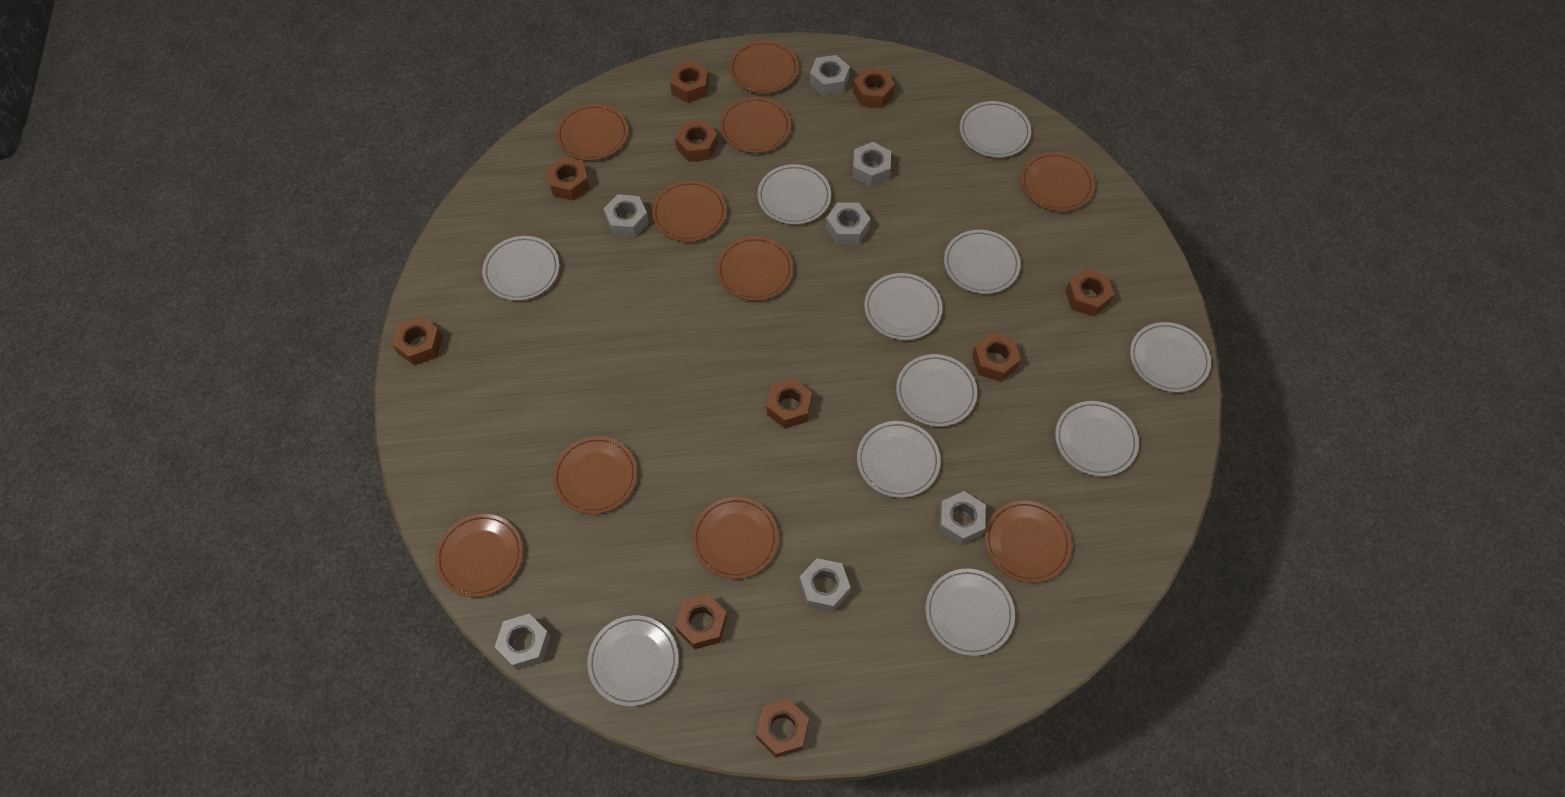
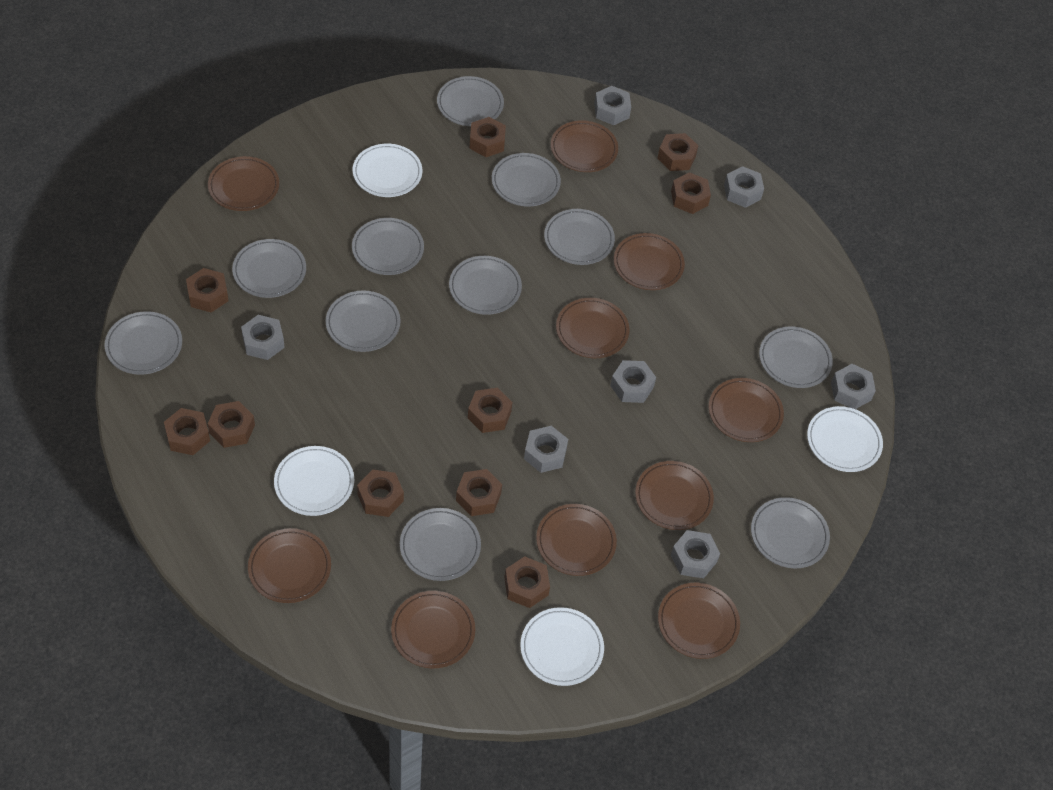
white plate: none = 0 -> [274,446,354,516] [353,144,422,197] [520,607,604,686] [807,406,883,472] = 4

